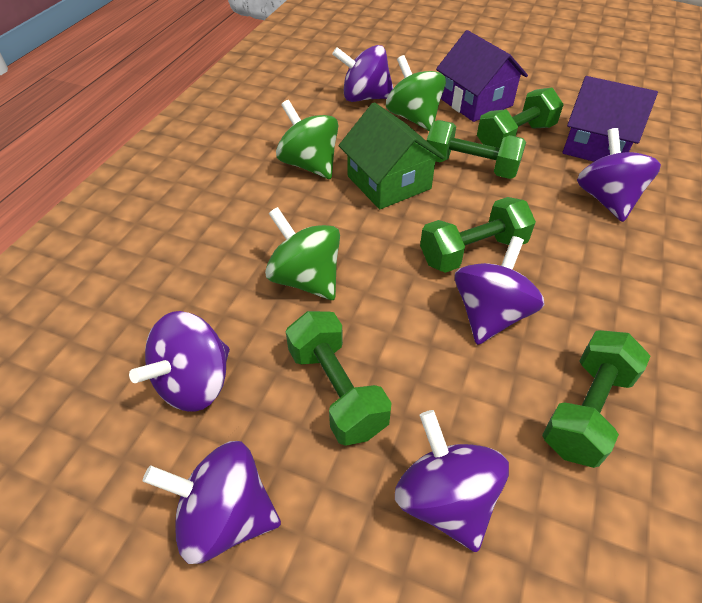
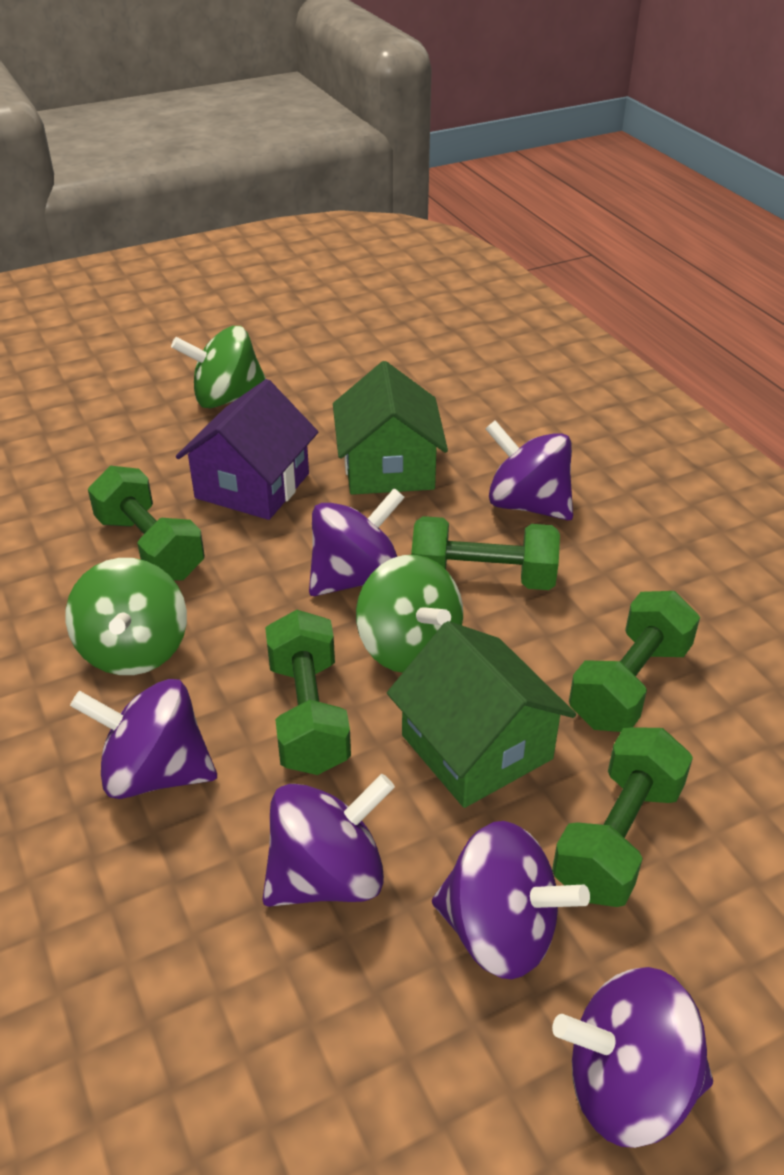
green house: [339,102,445,209] = 1 -> [333,361,448,495] [387,621,576,808] = 2
purple house: [436,30,528,122] [562,76,658,162] = 2 -> [176,379,318,520] = 1

